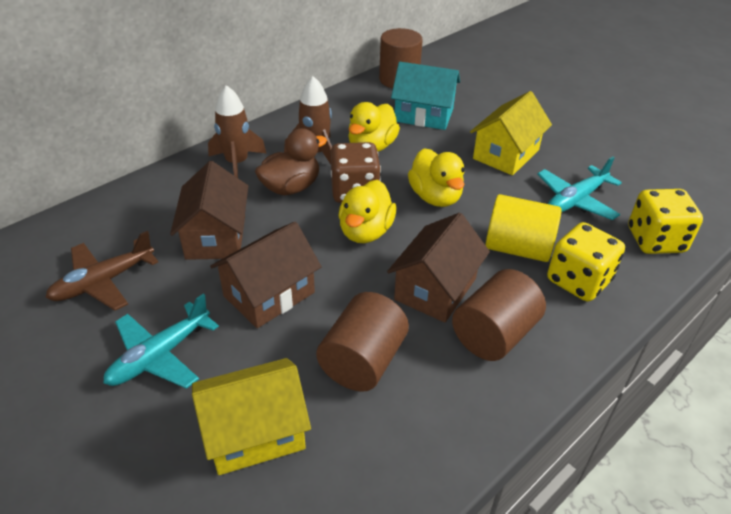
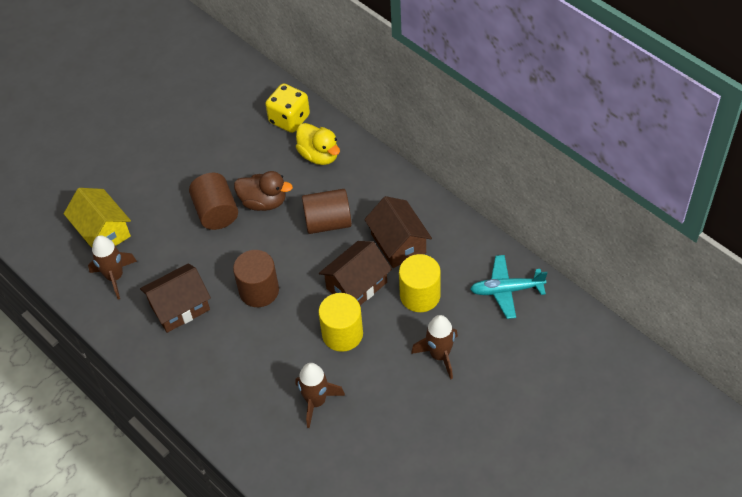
brown dice: [331,142,381,203] = 1 -> none = 0
brown plane: [45,231,158,311] = 1 -> none = 0
brown rocket: [208,85,266,178] [284,76,332,164] = 2 -> [88,235,137,300] [296,363,345,428] [411,315,458,380] = 3
turquoise house: [391,62,460,130] = 1 -> none = 0
turquoise plane: [104,294,219,389] [537,156,622,220] = 2 -> [470,255,547,319] = 1
yellow cylinder: [485,194,562,262] = 1 -> [318,293,363,352] [399,254,441,312] = 2
yellow dice: [547,222,625,302] [628,189,703,254] = 2 -> [265,83,310,133] = 1
yellow duck: [338,180,396,243] [348,102,400,152] [408,148,465,207] = 3 -> [296,123,340,165] = 1
yellow house: [192,358,311,475] [470,91,552,175] = 2 -> [64,188,131,247] = 1

